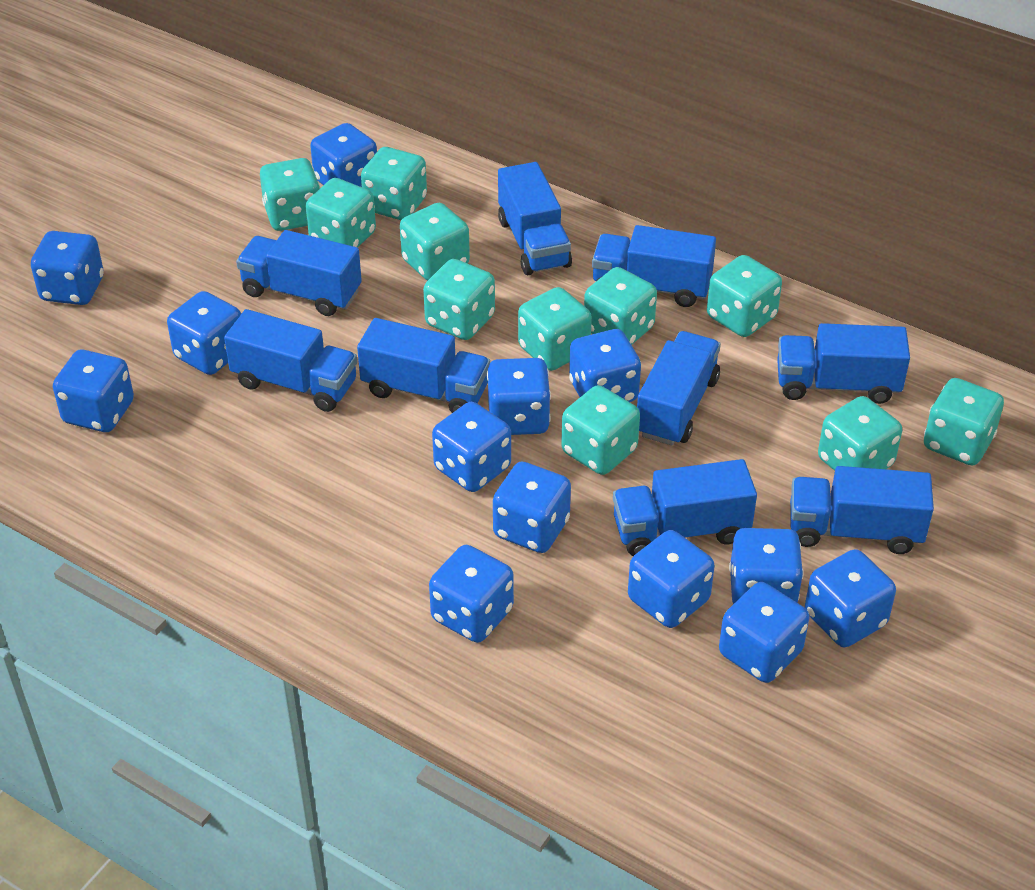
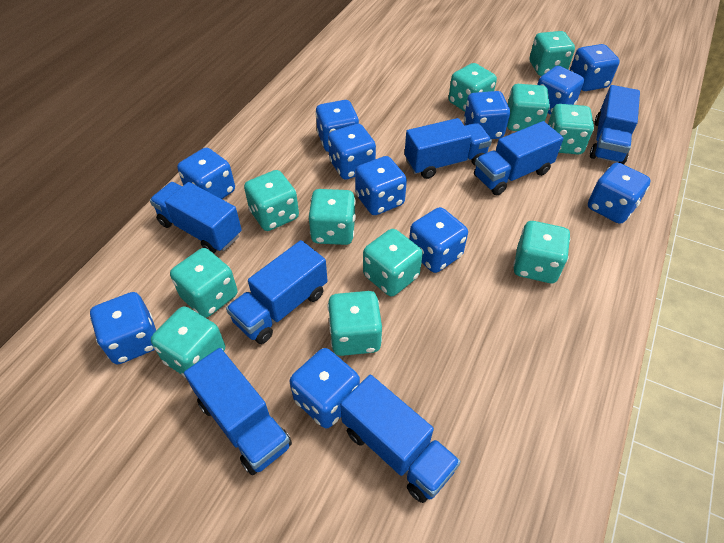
blue dice: [31,231,104,305] [53,350,134,432] [167,291,241,375] [310,123,377,187] [429,545,514,643] [432,402,511,492] [487,358,551,435] [493,461,571,553] [569,329,641,402] [628,530,715,628] [719,582,809,683] [729,528,804,604] [805,549,896,647] = 13 -> [90,292,156,364] [177,148,235,199] [290,348,360,428] [316,100,359,152] [328,124,376,180] [355,156,407,215] [409,207,468,273] [464,91,510,139] [537,66,584,115] [570,44,620,91] [588,162,651,224] = 11
blue truck: [224,309,357,412] [236,230,362,316] [357,318,490,413] [498,162,572,275] [592,225,716,307] [613,459,757,556] [637,331,721,446] [777,323,910,404] [790,466,934,554] = 9 -> [150,182,242,253] [184,348,292,475] [226,240,327,344] [340,375,461,503] [405,118,492,179] [474,121,564,195] [590,85,640,165] = 7

